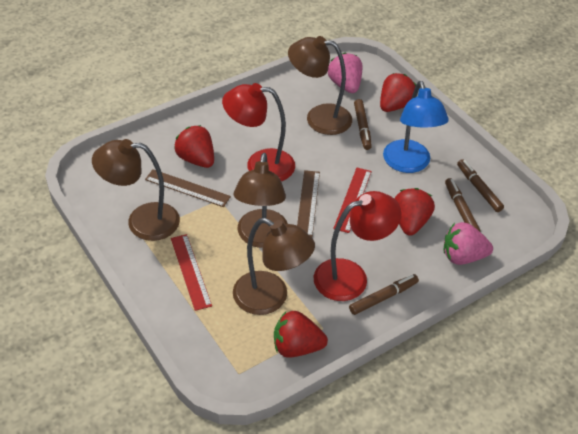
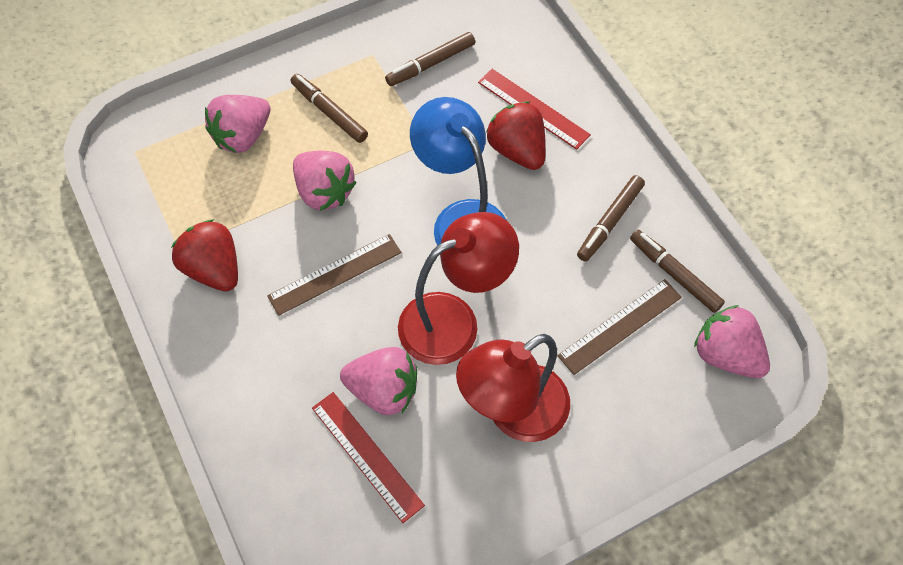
brown lamp: [92,139,180,241] [233,153,288,248] [233,218,315,315] [288,36,352,135] = 4 -> none = 0
pink strawberry: [328,53,363,93] [444,222,493,265] = 2 -> [205,95,270,153] [293,151,357,211] [340,347,417,415] [694,305,770,378] = 4
red strawberry: [174,125,214,168] [274,311,328,358] [380,73,416,112] [395,188,435,236] = 4 -> [171,219,238,292] [486,101,546,170] = 2

